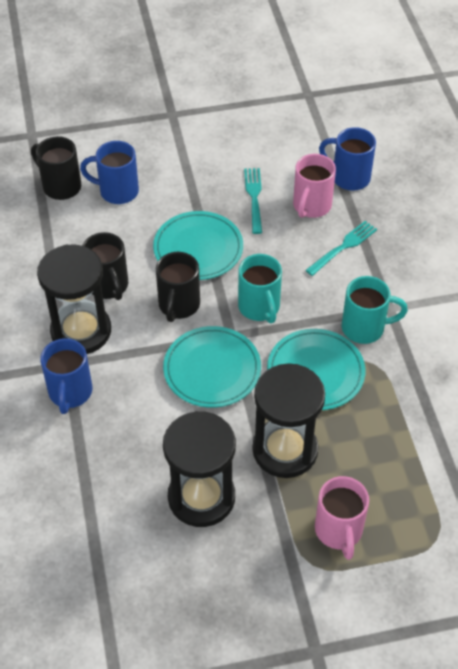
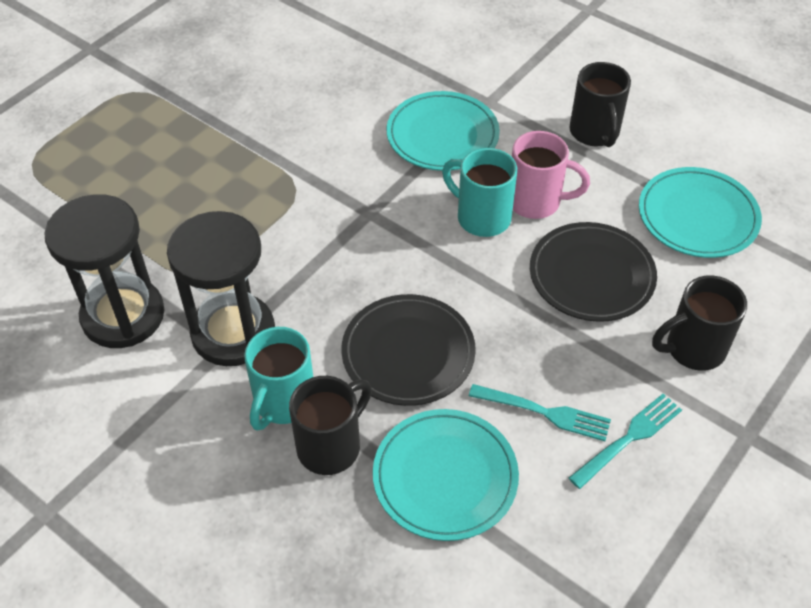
black hourglass: [37,244,111,354] [163,411,236,527] [252,363,325,478] = 3 -> [45,194,164,348] [167,211,275,366] = 2
black plate: none = 0 -> [341,294,476,406] [530,222,657,322] = 2
blue mug: [40,338,92,414] [80,141,139,204] [319,127,376,191] = 3 -> none = 0
pink mug: [293,154,336,218] [315,476,369,560] = 2 -> [512,131,590,219] = 1

